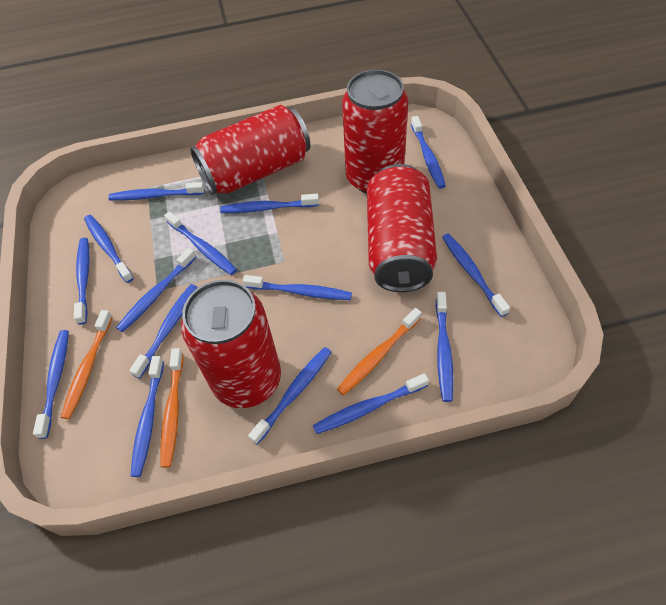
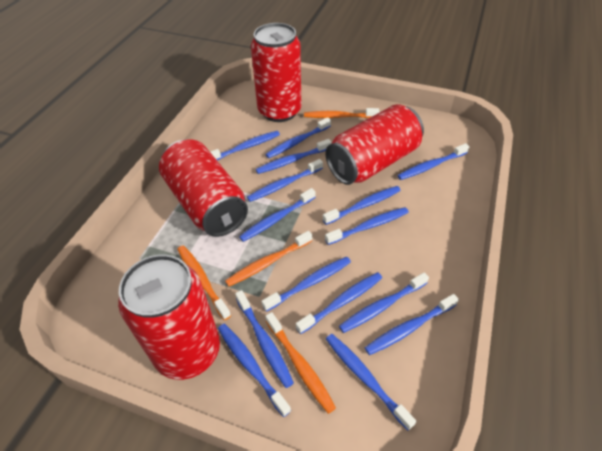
orange toothbrush: [61,310,113,419] [161,348,183,468] [337,308,422,395] = 3 -> [177,245,231,320] [225,231,312,287] [265,312,336,414] [304,108,380,118] = 4

